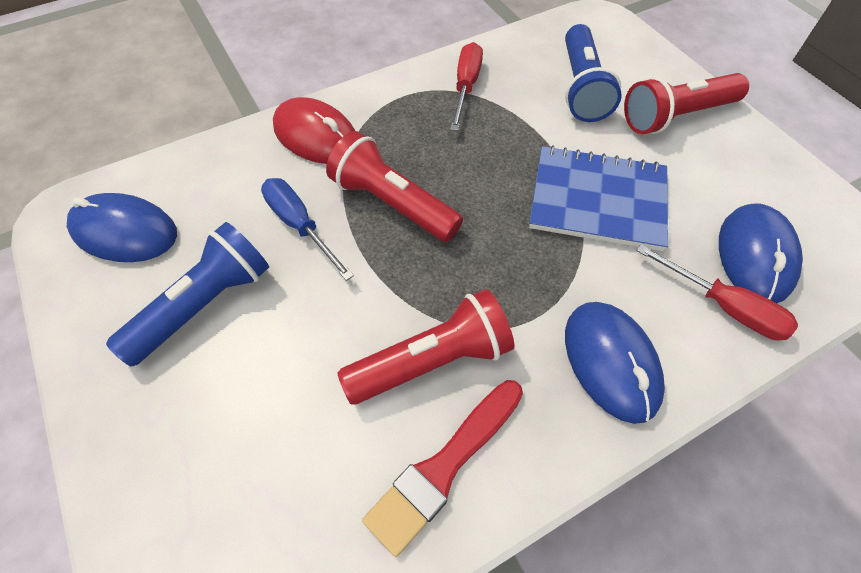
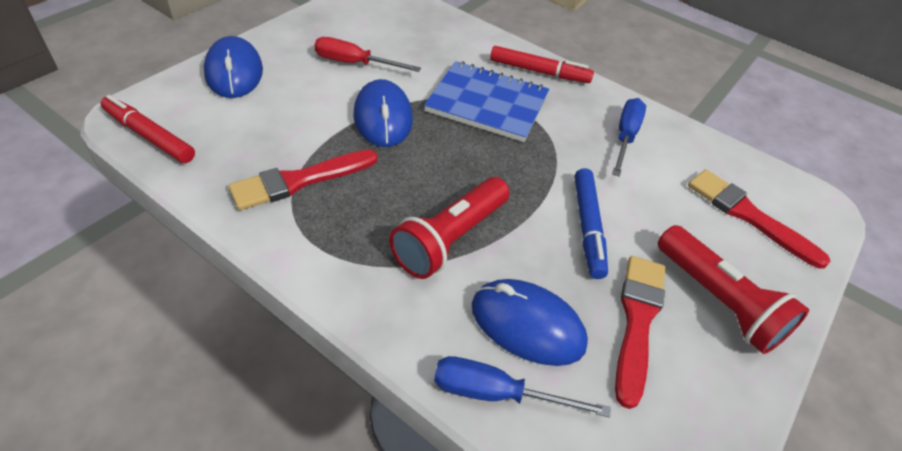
blue flashlight: [106,222,269,367] [565,24,622,122] = 2 -> none = 0
blue marker: none = 0 -> [575,168,608,279] = 1
blue screwdriver: [261,178,354,281] = 1 -> [434,356,611,418] [612,98,646,177] = 2
red brush: [362,380,523,557] = 1 -> [228,150,378,210] [615,256,666,409] [688,170,831,269] = 3
red flashlight: [326,131,463,242] [337,289,514,405] [624,73,749,134] = 3 -> [389,177,510,279] [658,225,809,354] = 2
red marker: none = 0 -> [100,95,195,163] [490,46,594,83] = 2
red mouse: [273,97,355,164] = 1 -> none = 0
red screwdriver: [450,42,483,131] [636,244,798,340] = 2 -> [314,37,421,72] = 1

